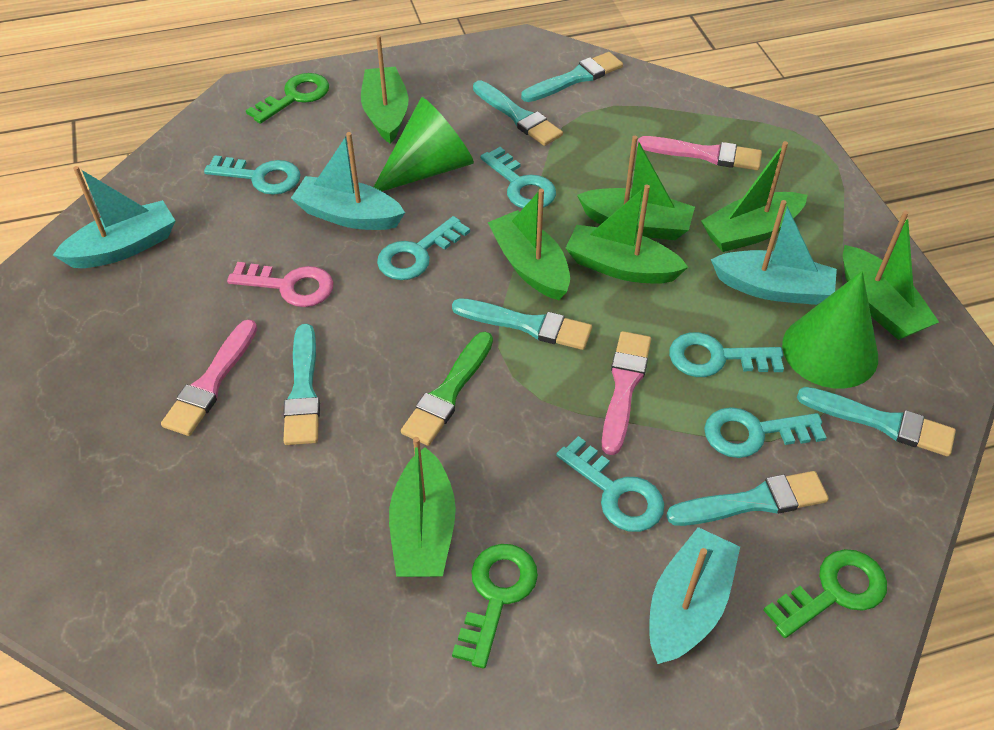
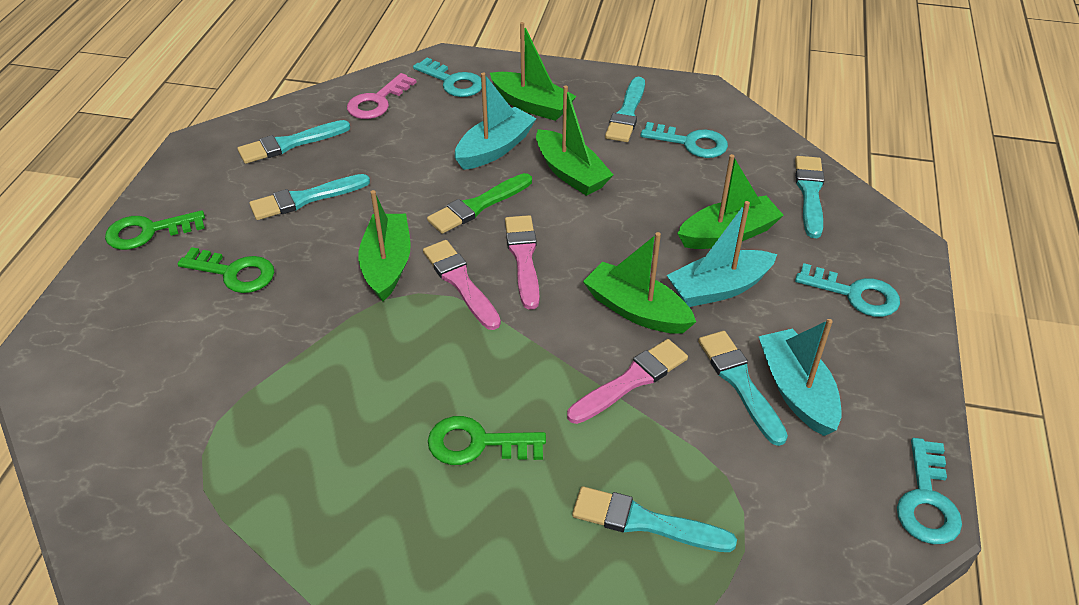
green boat: [361,35,409,144] [389,437,456,577] [488,189,570,300] [565,185,688,284] [577,136,695,240] [701,141,808,252] [843,211,939,340] = 7 -> [358,190,411,301] [490,22,576,121] [536,85,613,196] [583,232,696,334] [677,154,784,249] = 5
green cone: [374,97,474,191] [782,271,878,388] = 2 -> none = 0
turquoise boat: [53,166,175,268] [291,132,405,230] [649,527,740,664] [711,200,837,305] = 4 -> [455,73,537,170] [667,201,777,307] [759,319,842,436] = 3
turquoise key: [204,155,300,195] [377,216,470,280] [480,147,556,209] [556,436,664,532] [669,332,784,377] [704,407,827,458] = 6 -> [413,58,482,97] [640,122,728,158] [795,263,900,317] [897,438,962,544] = 4

